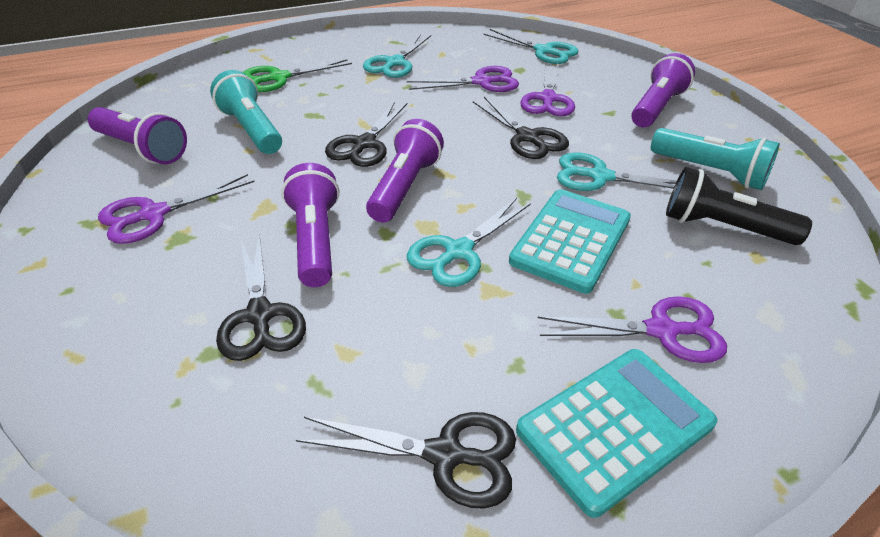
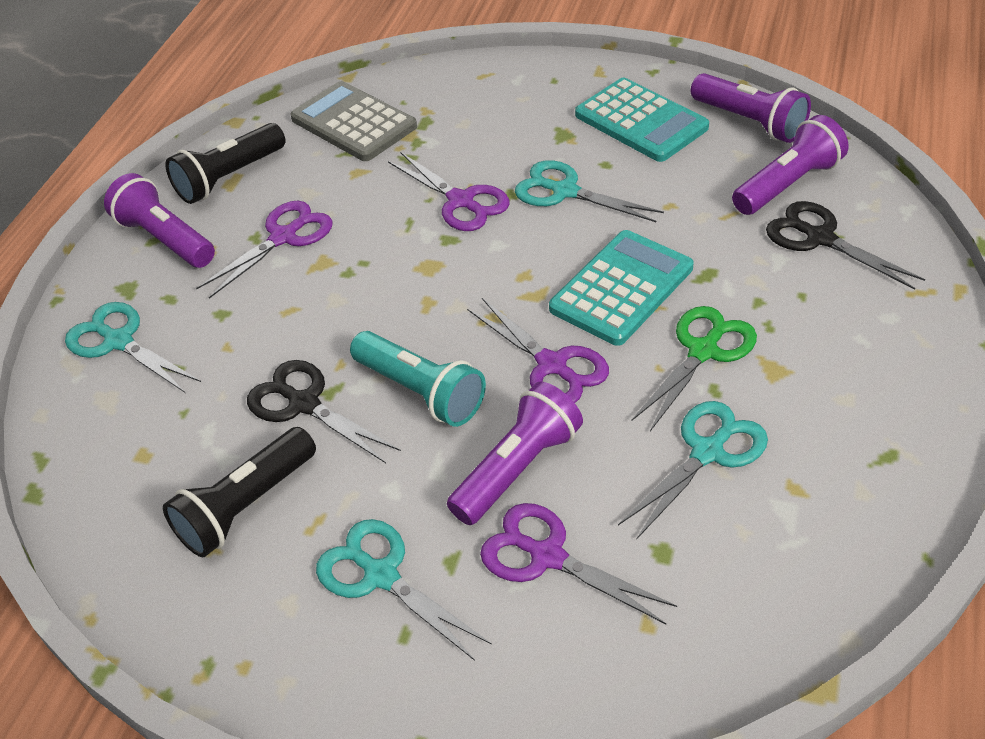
black flashlight: [666,167,812,245] = 1 -> [163,427,316,557] [165,123,286,204] = 2
black scissors: [216,234,306,361] [296,412,516,509] [325,102,408,167] [473,97,569,159] = 4 -> [247,360,401,463] [766,201,925,290] = 2
grey calculator: none = 0 -> [290,81,417,161] = 1
turquoise flashlight: [210,70,282,154] [651,128,780,190] = 2 -> [350,331,486,427] = 1

